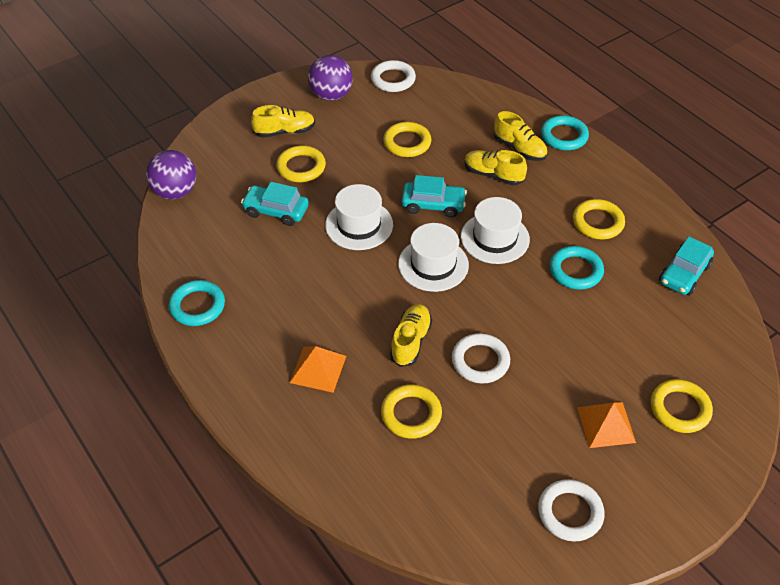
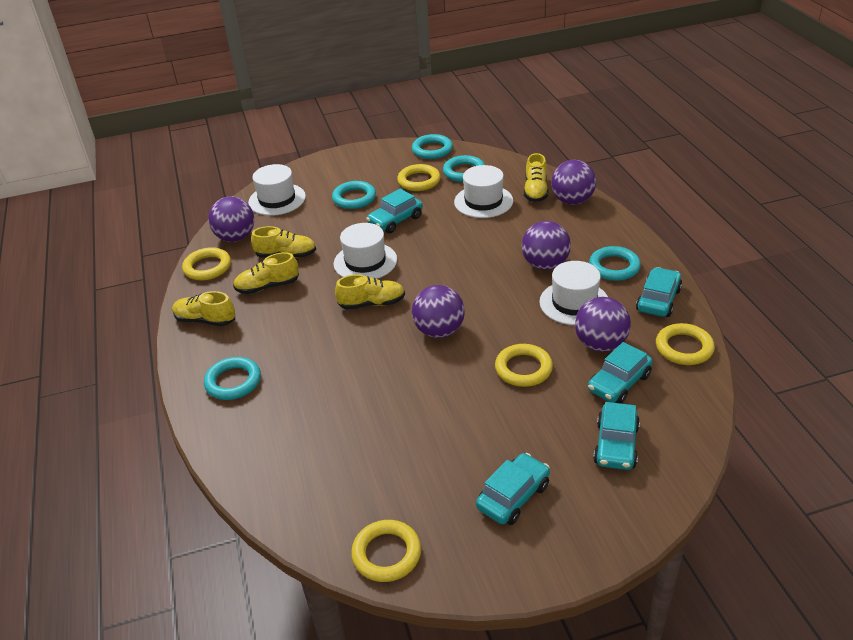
orange pyramid: [290,346,346,393] [577,402,636,448] = 2 -> none = 0
purple ball: [146,150,196,199] [308,55,353,101] = 2 -> [208,197,254,242] [412,285,465,338] [522,221,571,270] [551,160,596,205] [575,297,631,352] = 5
turquoise car: [241,182,309,226] [401,175,467,218] [659,236,714,295] = 3 -> [366,189,423,233] [476,453,550,525] [588,342,653,404] [593,402,640,470] [636,267,682,317] = 5
turquoise ring: [169,280,225,326] [541,115,589,150] [549,246,604,290] = 3 -> [204,357,261,400] [332,181,376,209] [412,134,453,159] [443,155,485,182] [589,246,641,281] = 5
white hat: [325,184,393,250] [398,223,469,292] [461,197,530,264] = 3 -> [248,164,306,216] [334,223,397,279] [454,165,513,218] [539,261,608,325] = 4
white ring: [371,60,416,92] [452,333,510,384] [538,479,604,542] = 3 -> none = 0
yellow shoe: [251,105,315,138] [390,304,432,367] [464,150,527,186] [494,111,547,161] = 4 -> [172,291,235,326] [233,252,299,294] [251,226,316,258] [335,274,405,310] [524,153,548,202] = 5

